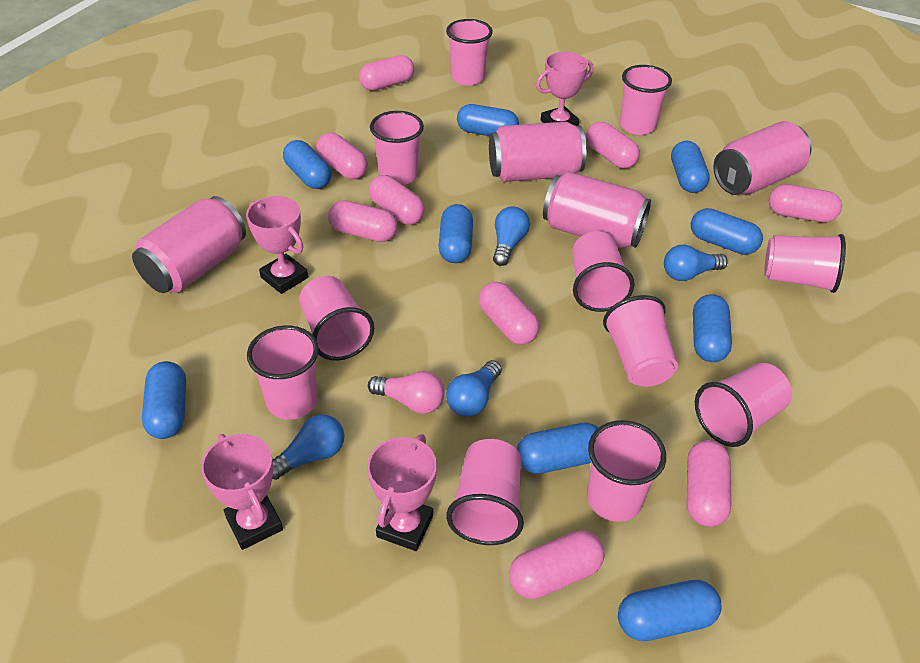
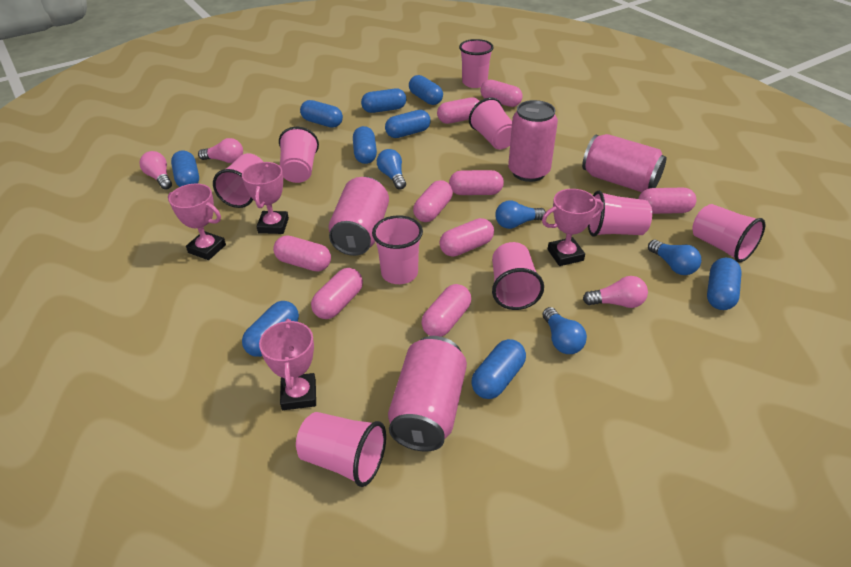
pink cup: [247,326,319,420] [299,276,374,361] [370,111,424,185] [446,19,493,86] [446,439,524,545] [572,231,634,312] [587,420,666,522] [603,295,678,387] [620,65,672,135] [695,363,792,447] [764,234,846,293] = 11 -> [213,153,263,208] [279,127,319,183] [296,412,386,487] [372,215,423,284] [459,39,494,88] [469,98,512,150] [492,242,544,310] [588,191,652,237] [692,204,765,263] = 9
pink light bulb: [368,371,445,414] = 1 -> [140,151,172,190] [198,138,243,163] [583,276,648,308] = 3

